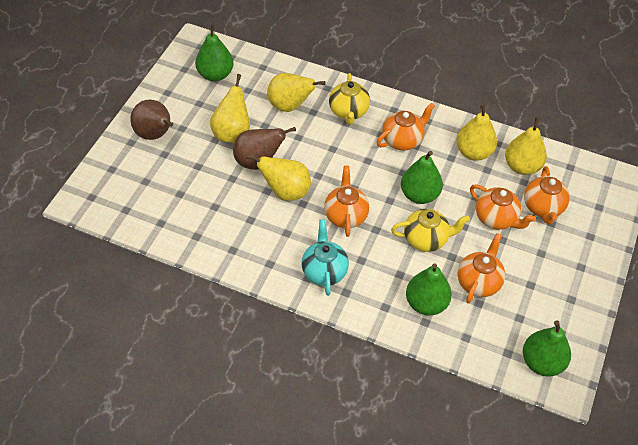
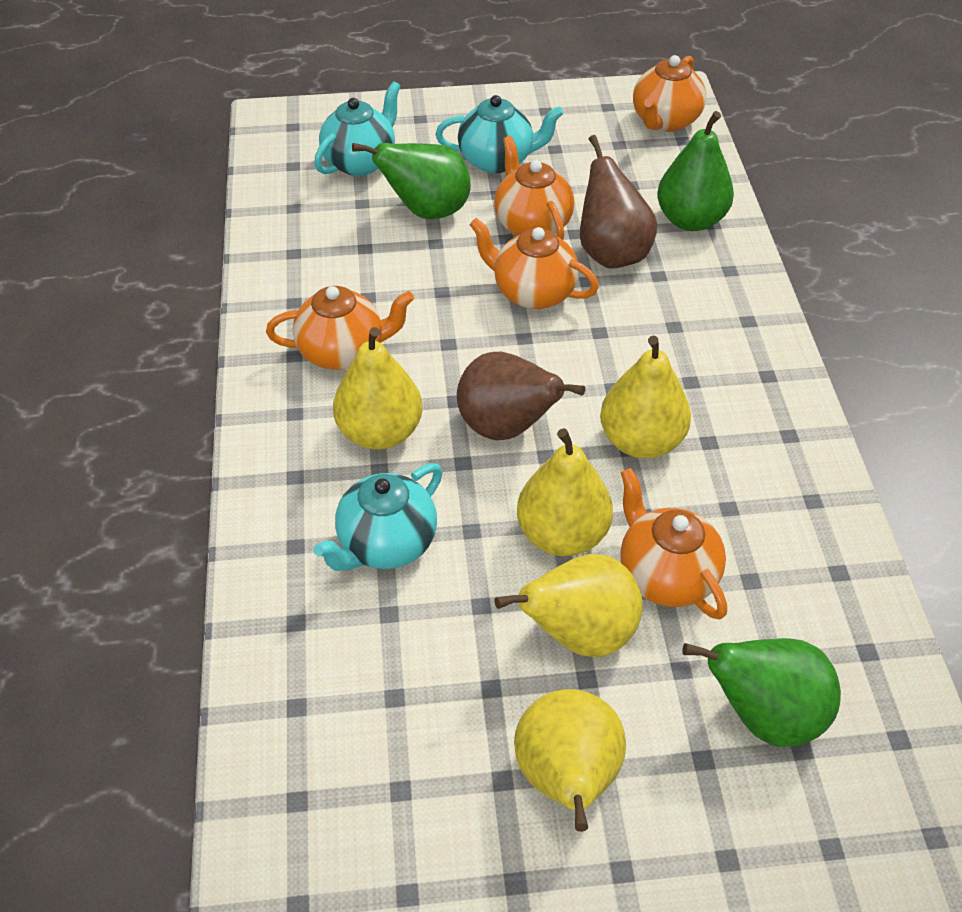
green pear: [195,24,234,81] [401,151,443,204] [406,263,452,316] [523,320,571,377] = 4 -> [352,143,471,219] [657,111,734,231] [682,638,841,747] = 3
turquoise teapot: [302,220,349,296] = 1 -> [313,463,443,571] [314,81,401,176] [436,95,564,173] = 3
yellow teapot: [329,73,370,124] [391,209,470,252] = 2 -> none = 0

